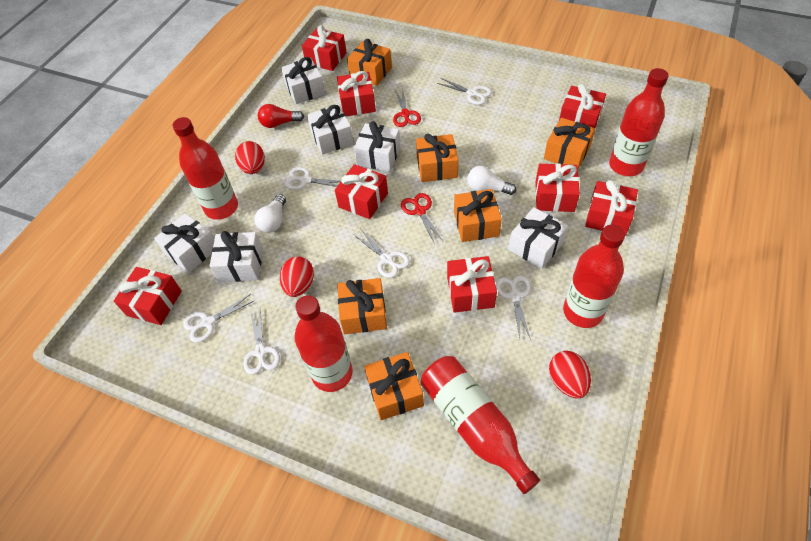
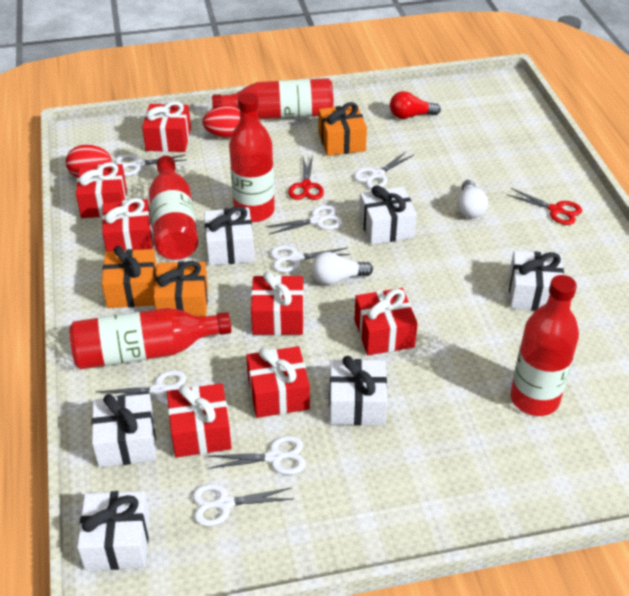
orange gift: [337,278,387,334] [347,39,392,86] [364,352,424,420] [416,134,458,182] [454,189,502,242] [544,118,595,169] = 6 -> [102,246,157,308] [154,261,208,317] [319,102,367,156] = 3
red egg: [235,141,265,174] [280,256,314,297] [549,351,591,398] = 3 -> [66,145,112,178] [202,105,240,138] = 2
red gift: [114,267,182,325] [302,25,347,71] [335,164,388,219] [337,71,376,116] [447,256,497,313] [535,163,580,212] [559,84,606,128] [585,180,638,236] = 8 -> [76,162,127,218] [102,198,153,251] [142,101,191,152] [167,383,232,458] [246,346,310,418] [251,271,304,335] [354,288,418,355] = 7
white scissors: [183,294,255,343] [244,310,280,375] [285,167,341,190] [353,230,410,278] [437,78,492,105] [496,276,531,340] = 6 -> [96,370,186,405] [115,154,186,176] [192,484,293,526] [208,436,306,475] [265,205,343,235] [270,245,351,273] [354,151,414,189] = 7

